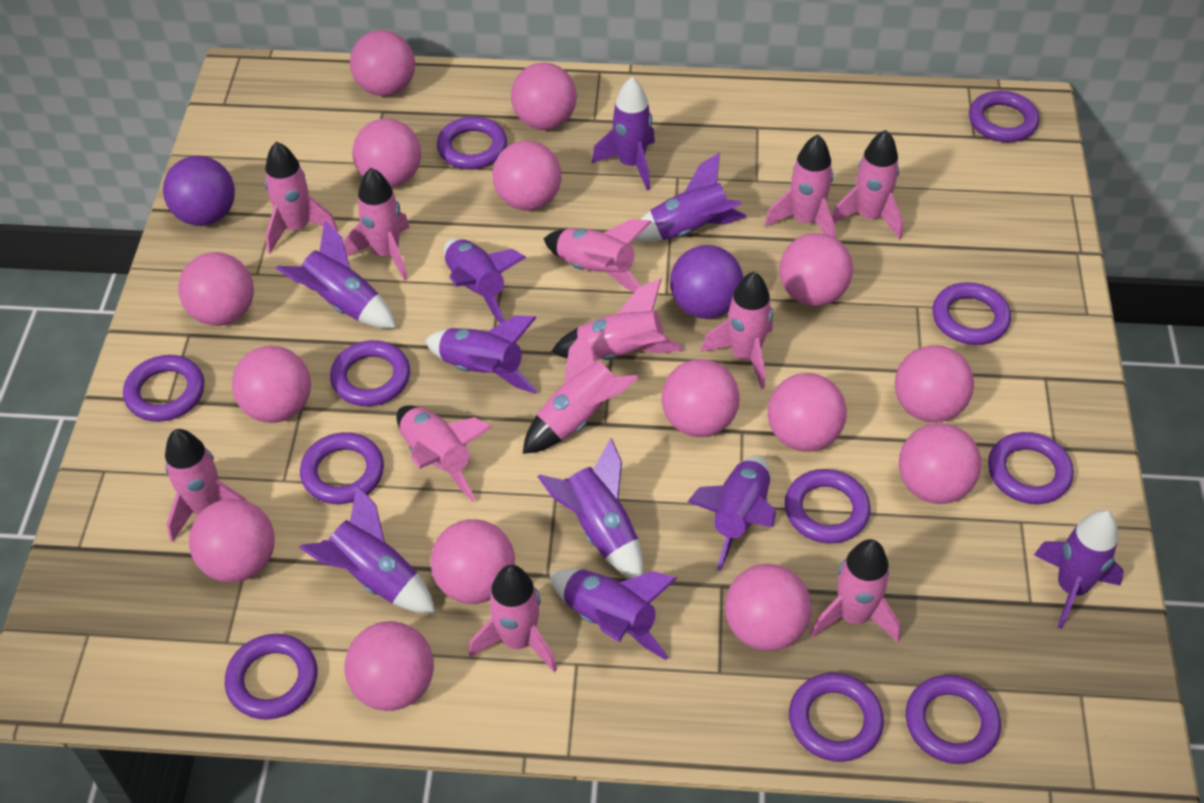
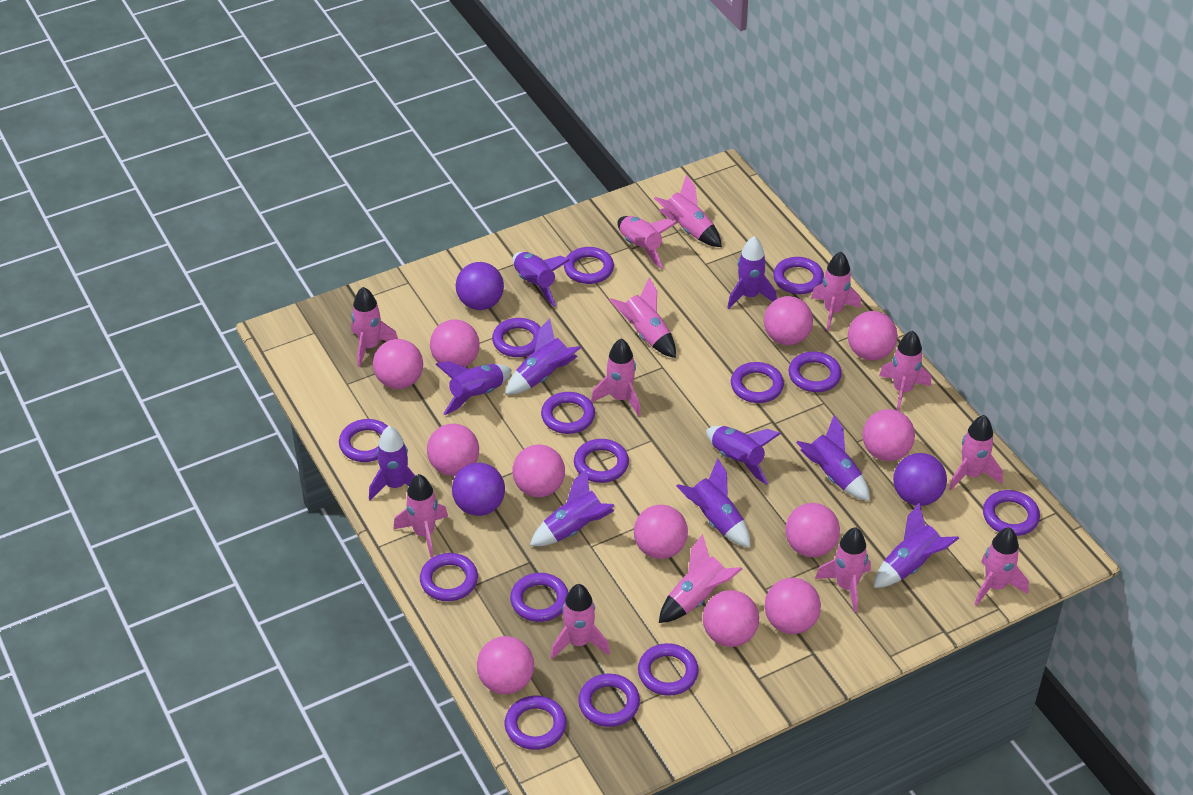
pink ball: [178,252,254,326] [189,499,275,582] [232,346,311,423] [345,621,434,711] [350,30,415,96] [352,119,421,187] [431,519,515,604] [492,141,561,210] [511,63,577,130] [662,359,740,437] [725,564,812,651] [768,373,847,452] [779,233,853,306] [895,345,974,423] [899,423,981,504] = 15 -> [373,339,423,389] [427,424,479,476] [430,319,480,367] [477,636,534,694] [512,444,565,497] [634,505,688,559] [703,590,759,647] [764,296,813,345] [765,578,821,634] [785,503,840,557] [848,311,898,361] [862,409,915,461] = 12
pink rocket: [165,429,247,542] [265,142,338,253] [344,168,410,281] [397,405,492,502] [469,565,557,672] [523,329,638,454] [544,219,651,292] [551,278,683,360] [701,272,773,389] [765,134,835,237] [810,539,901,642] [832,130,903,240] = 12 -> [351,287,398,367] [393,474,448,558] [551,584,610,659] [591,338,641,416] [609,277,676,358] [617,216,677,269] [654,175,722,247] [659,534,742,623] [811,251,861,331] [815,527,871,613] [879,331,931,411] [949,415,1003,490] [975,527,1029,606] = 13
purple ball: [163,156,235,226] [670,245,743,319] = 2 -> [452,463,505,516] [456,262,504,310] [893,453,947,506] = 3
purple ring: [123,355,204,422] [225,634,317,720] [300,432,384,504] [330,340,410,406] [437,116,507,169] [785,469,871,544] [789,673,884,762] [906,675,1001,764] [933,282,1011,345] [969,91,1039,142] [988,432,1074,504] = 11 -> [339,419,388,462] [420,553,478,601] [492,318,541,357] [505,695,567,750] [510,573,568,622] [541,392,595,434] [564,247,614,284] [574,439,629,483] [578,673,640,727] [638,643,699,696] [731,362,784,403] [773,257,824,294] [788,352,842,392] [983,490,1040,536] = 14

